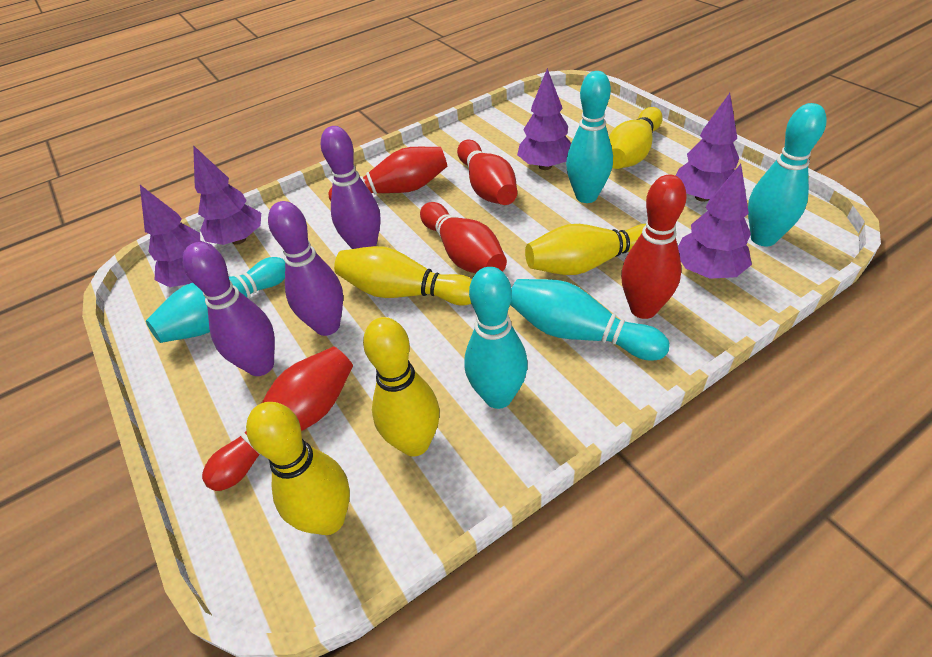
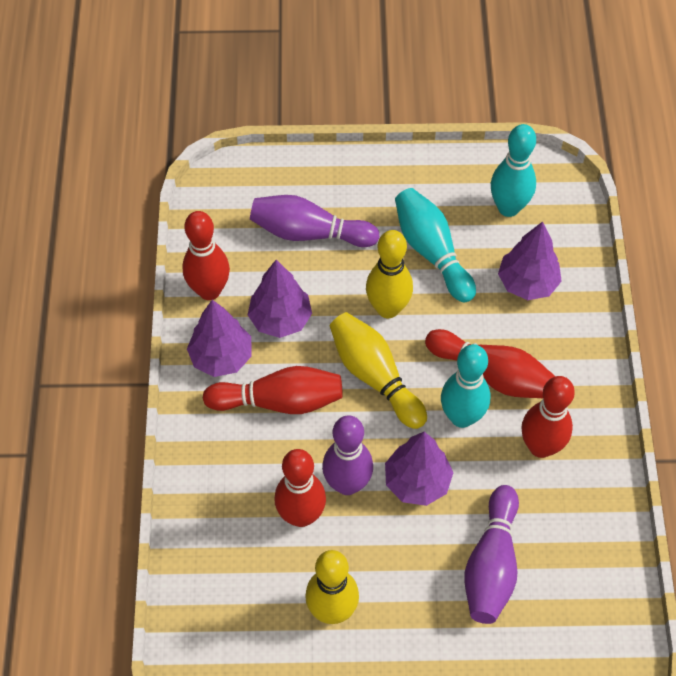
purple tree: [140,185,213,287] [193,145,261,245] [517,68,571,170] [676,93,739,202] [678,164,752,279] = 5 -> [187,300,252,377] [248,260,312,338] [385,432,453,506] [498,221,562,300] = 4
turquoise bowling pin: [146,257,285,343] [464,267,528,409] [510,279,669,361] [566,71,613,203] [748,103,827,246] = 5 -> [395,188,476,303] [441,344,490,428] [491,124,536,217] = 3
yellow bowling pin: [246,402,350,535] [334,246,472,306] [363,317,439,456] [525,224,646,275] [609,107,663,169] = 5 -> [305,550,359,624] [330,312,427,429] [366,230,413,318] = 3

